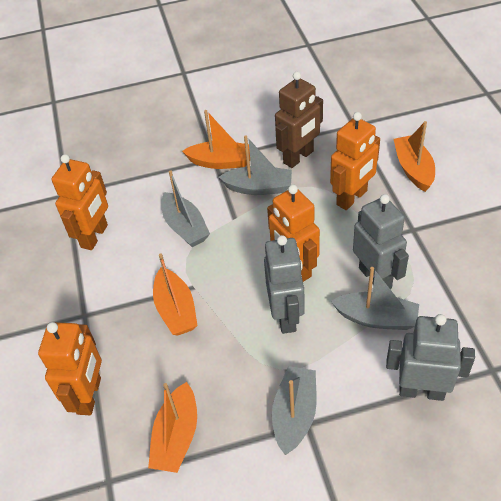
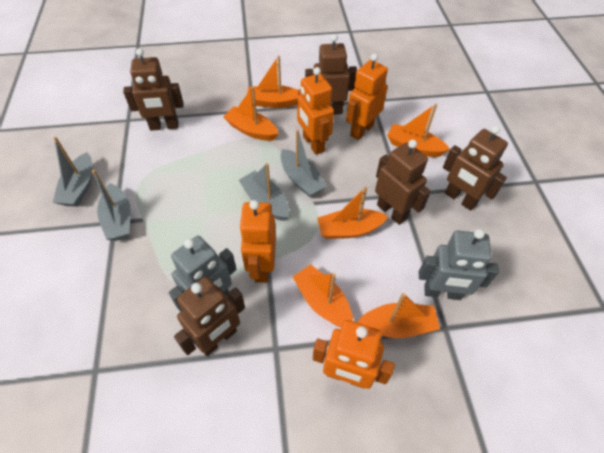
brown robot: [275,72,323,168] = 1 -> [123,48,184,131] [174,277,245,356] [305,34,357,115] [375,140,431,225] [443,125,508,211] = 5
grey robot: [264,235,305,334] [353,194,409,289] [386,314,475,401] = 3 -> [169,236,237,312] [419,229,499,300] = 2
orange boat: [148,382,197,473] [153,253,198,336] [182,110,250,169] [394,121,435,192] = 4 -> [223,86,278,141] [248,56,298,108] [293,264,353,327] [317,186,388,239] [357,293,440,338] [387,104,450,157] = 6

